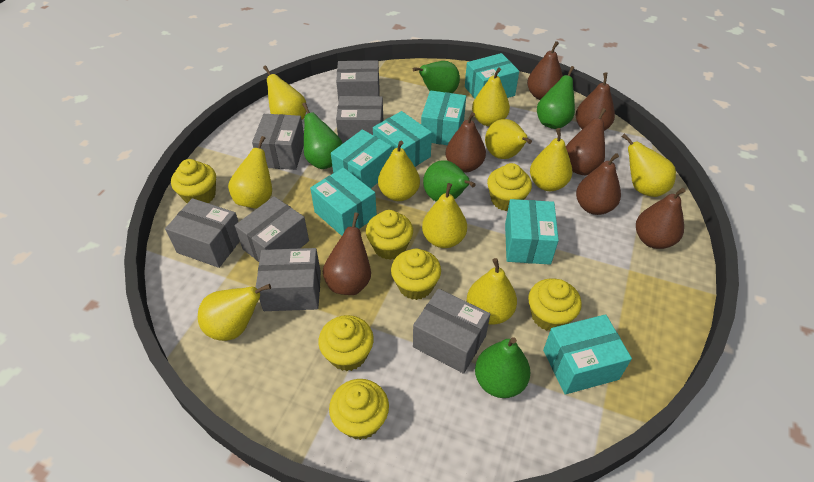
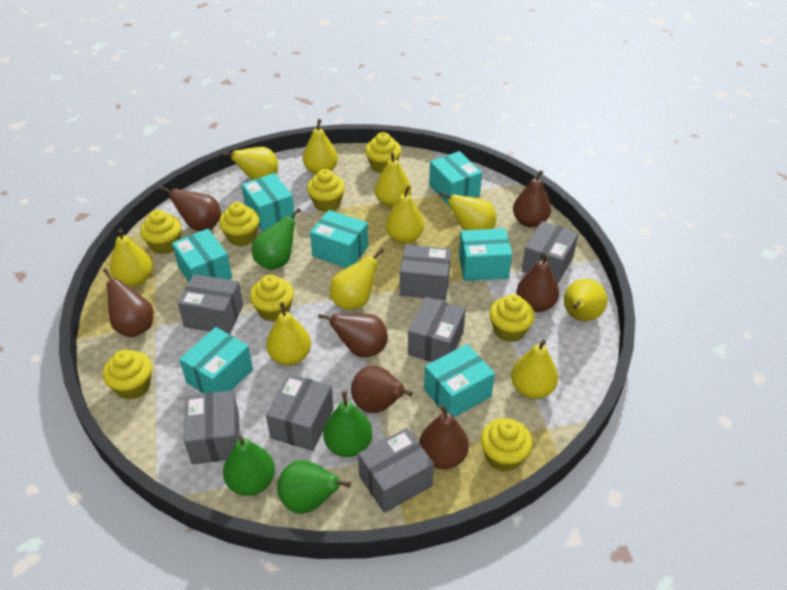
green pear: [302,103,343,169] [413,61,460,93] [423,161,476,202] [475,337,531,398] [537,66,575,129] = 5 -> [223,436,275,496] [252,208,301,270] [277,460,351,514] [323,391,372,457] = 4
yellow cupcake: [171,159,216,203] [318,315,374,371] [329,379,389,440] [366,210,413,260] [391,248,441,300] [487,163,532,211] [528,278,582,331] = 7 -> [103,350,152,400] [140,210,181,254] [219,202,259,246] [250,275,294,322] [307,169,345,212] [365,132,401,173] [480,418,532,472] [489,294,535,342] = 8

